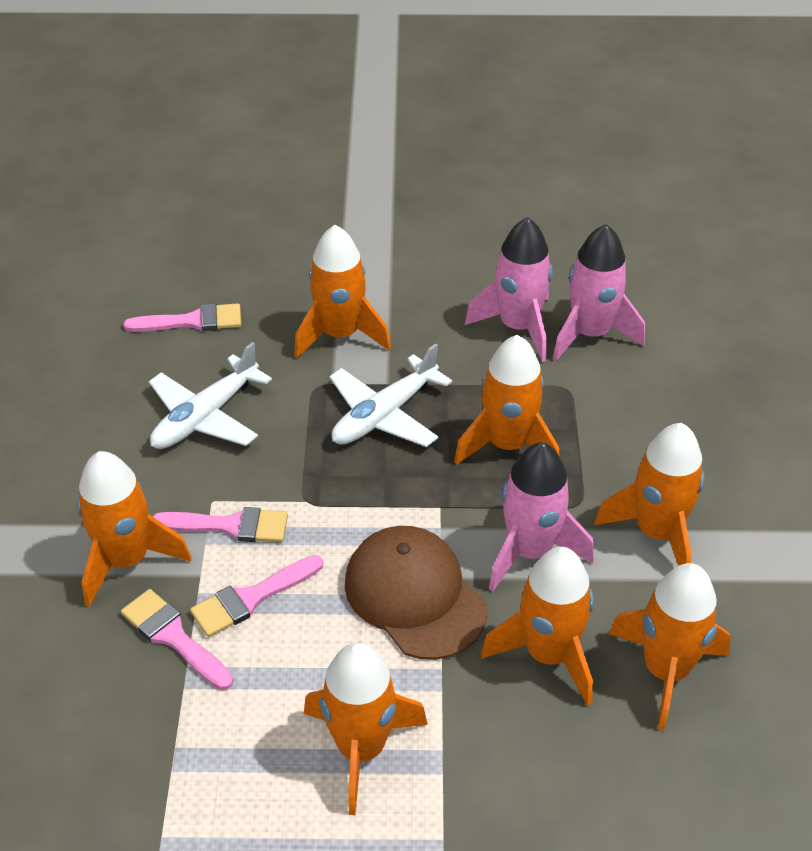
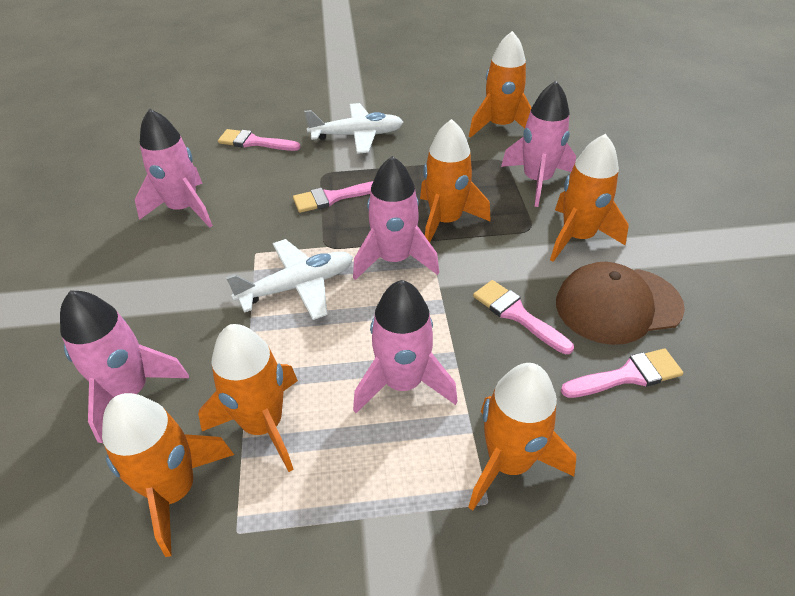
orange rocket: [77,451,191,607] [294,225,391,358] [304,643,428,815] [454,335,559,465] [481,547,594,706] [594,423,705,566] [609,563,731,731] = 7 -> [102,393,234,557] [198,324,298,472] [420,119,491,243] [468,363,576,511] [469,31,532,138] [550,134,629,262] = 6
pink rocket: [465,217,553,362] [489,442,594,592] [553,224,645,361] = 3 -> [60,290,189,443] [135,108,213,228] [353,156,439,280] [353,280,457,413] [501,81,576,207] = 5

